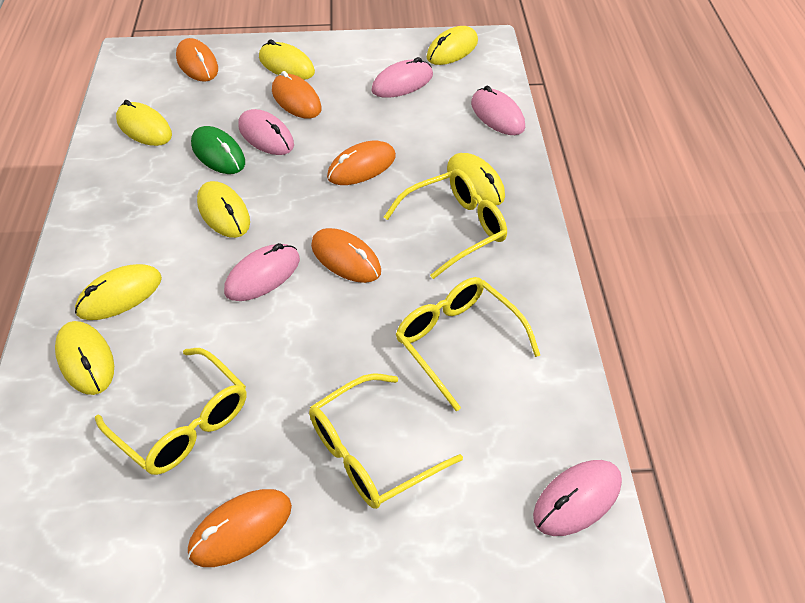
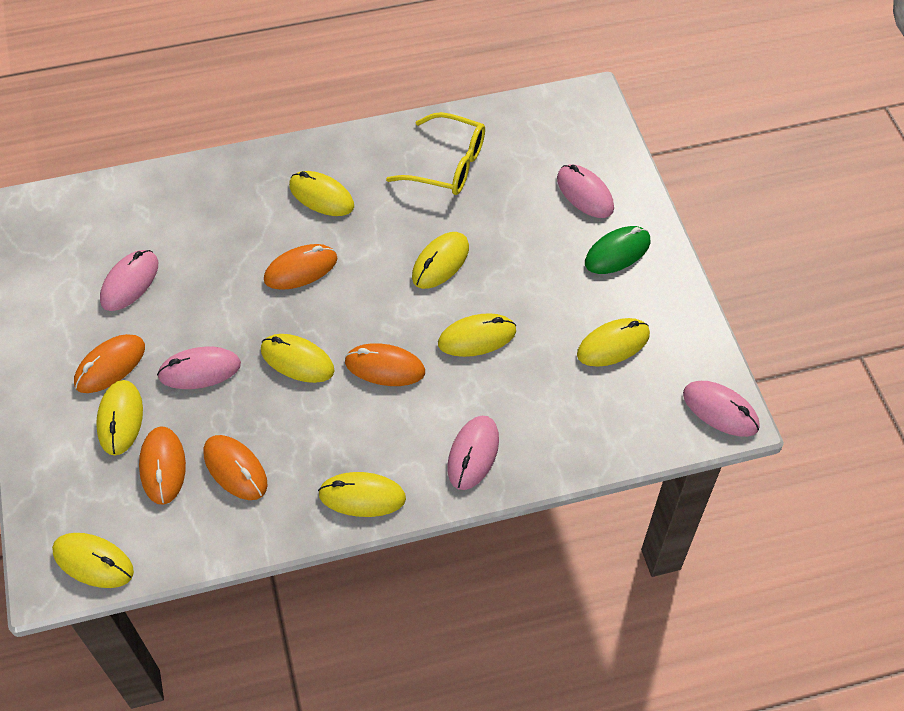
yellow glasses: [95,348,247,475] [309,373,463,509] [384,169,507,279] [396,277,540,411] = 4 -> [386,112,485,195] = 1
yellow mouse: [55,321,114,395] [75,264,162,320] [116,100,172,146] [197,181,250,238] [259,39,315,80] [426,26,478,65] [447,153,505,205] = 7 -> [52,533,134,588] [96,380,143,456] [261,334,335,383] [289,171,354,216] [318,472,406,517] [412,232,469,289] [438,313,516,357] [577,318,650,367] = 8

